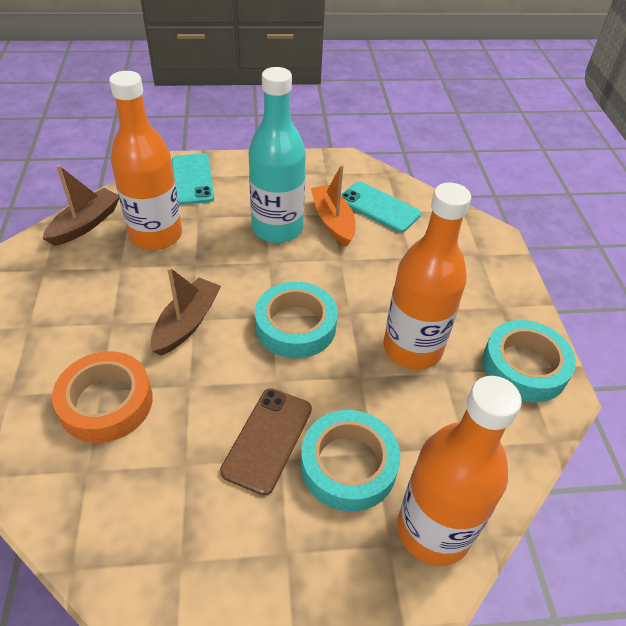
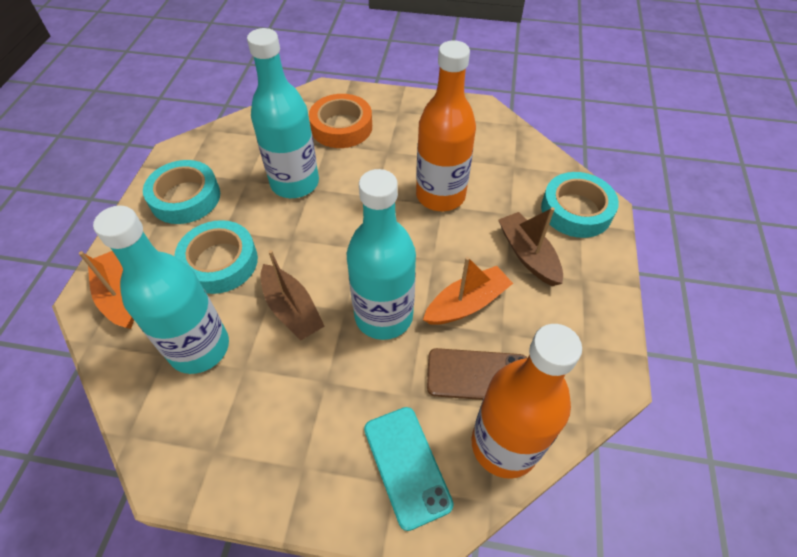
orange boat: [311,165,355,247] = 1 -> [79,251,134,329] [423,257,513,325] = 2
orange bottle: [109,71,182,250] [383,183,471,370] [397,376,522,566] = 3 -> [416,41,476,211] [472,324,582,479] = 2
turquoise bottle: [249,67,306,243] = 1 -> [93,206,229,374] [247,28,319,198] [347,169,416,340] = 3
turquoise phone: [172,153,214,205] [341,181,421,233] = 2 -> [364,407,454,531] = 1

